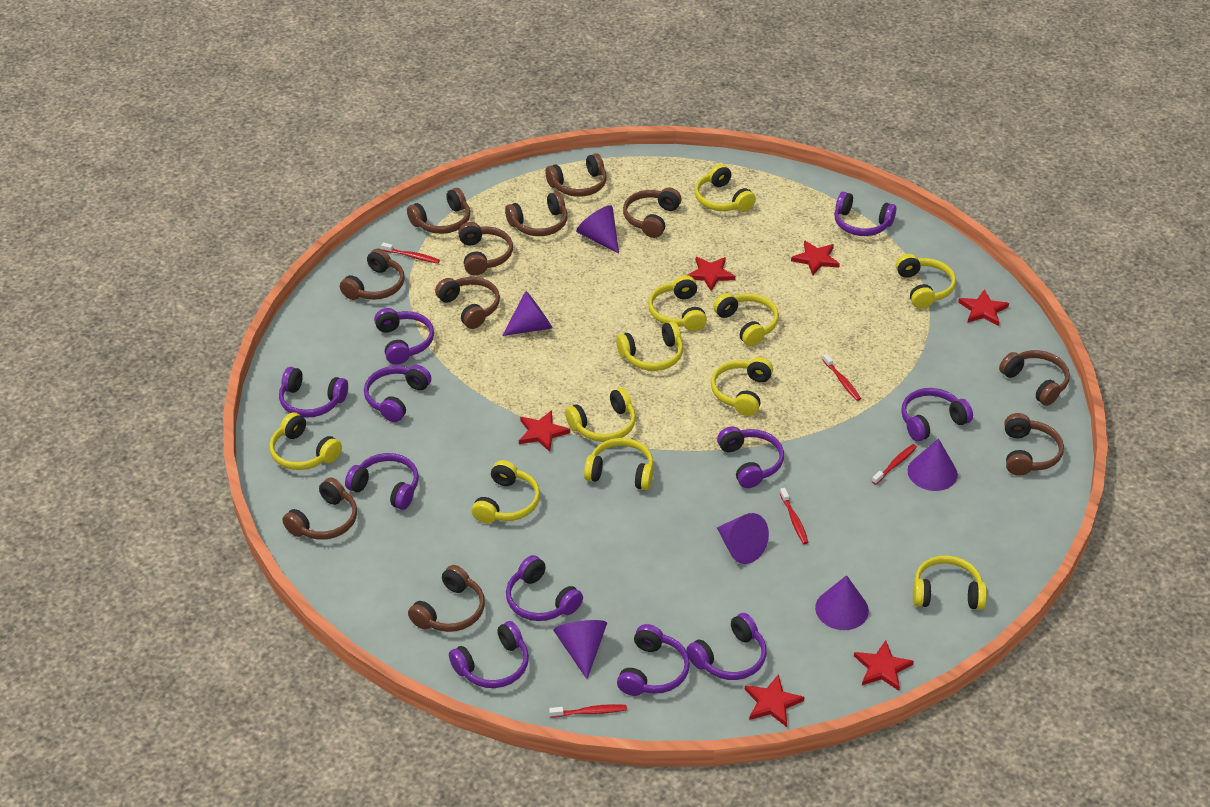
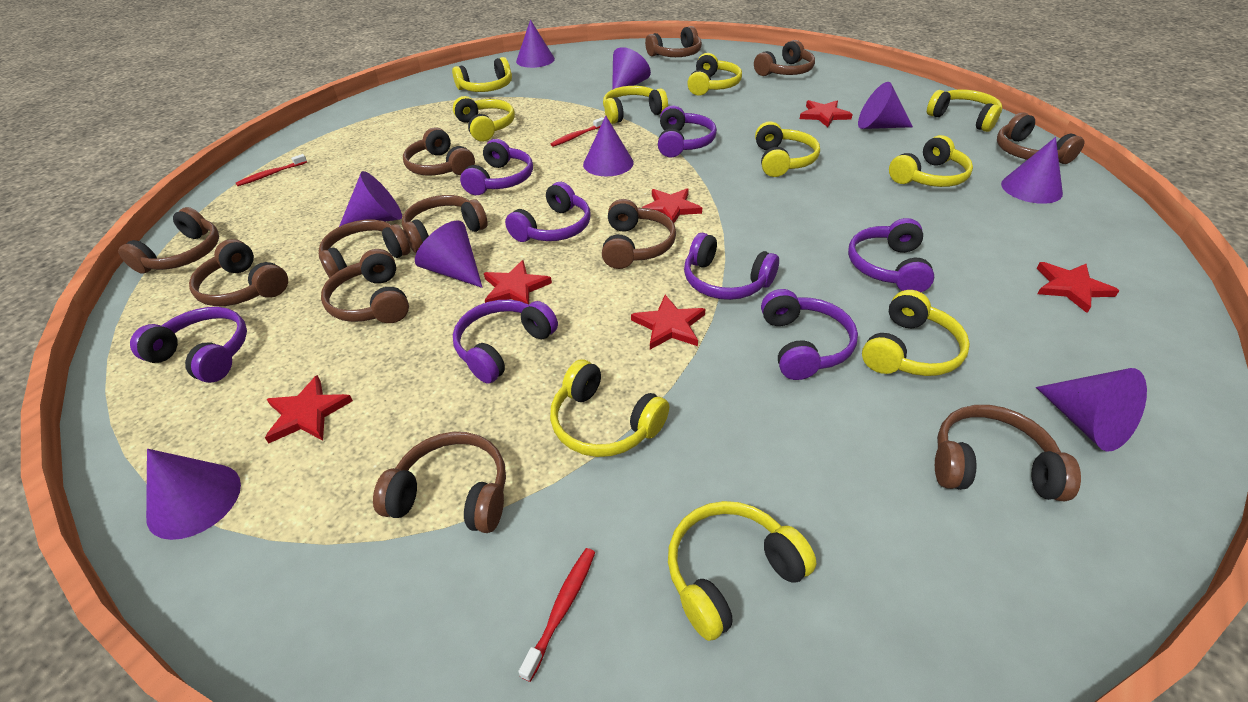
brown headphones: [282,477,357,540] [340,249,405,300] [407,188,470,234] [408,565,485,632] [435,277,500,329] [458,222,513,275] [505,192,567,236] [545,153,607,197] [623,188,682,238] [999,350,1070,406] [1005,413,1064,476] = 11 -> [118,207,219,274] [189,239,288,306] [319,220,411,278] [321,249,409,323] [373,432,506,533] [402,195,488,253] [403,127,475,176] [602,199,676,269] [645,26,702,57] [754,40,815,76] [935,405,1081,502] [997,112,1085,164] = 12
purple cone: [502,291,553,336] [553,620,607,679] [576,205,619,254] [717,513,769,564] [815,575,869,630] [907,438,958,491] = 6 -> [146,449,241,540] [339,171,402,227] [415,220,483,288] [516,20,555,68] [583,116,634,176] [612,47,651,90] [858,82,913,129] [1001,137,1063,204] [1036,368,1147,451] = 9
purple headphones: [279,367,348,418] [345,453,419,510] [364,365,431,422] [374,308,434,365] [449,621,529,688] [506,555,583,621] [617,624,690,696] [687,613,767,680] [717,426,784,488] [834,192,896,236] [901,388,973,442] = 11 -> [130,307,247,383] [453,300,558,384] [460,139,533,195] [505,182,590,242] [658,105,717,157] [684,233,779,300] [761,289,858,380] [848,218,934,292] = 8
red toothbrush: [381,243,440,263] [549,704,627,717] [780,488,809,544] [823,354,861,401] [872,444,917,485] = 5 -> [236,154,307,186] [518,548,595,682] [551,117,604,147] = 3
yellow headphones: [269,412,342,470] [472,460,540,523] [565,388,636,442] [584,438,654,490] [616,321,683,371] [648,275,707,331] [695,164,756,212] [711,357,773,416] [713,293,779,346] [896,254,956,309] [913,555,987,610] = 11 -> [452,57,512,92] [453,96,515,142] [550,359,669,457] [603,86,668,124] [668,501,816,641] [687,53,742,96] [755,121,820,177] [862,290,970,376] [889,135,973,187] [927,89,1002,132] = 10

